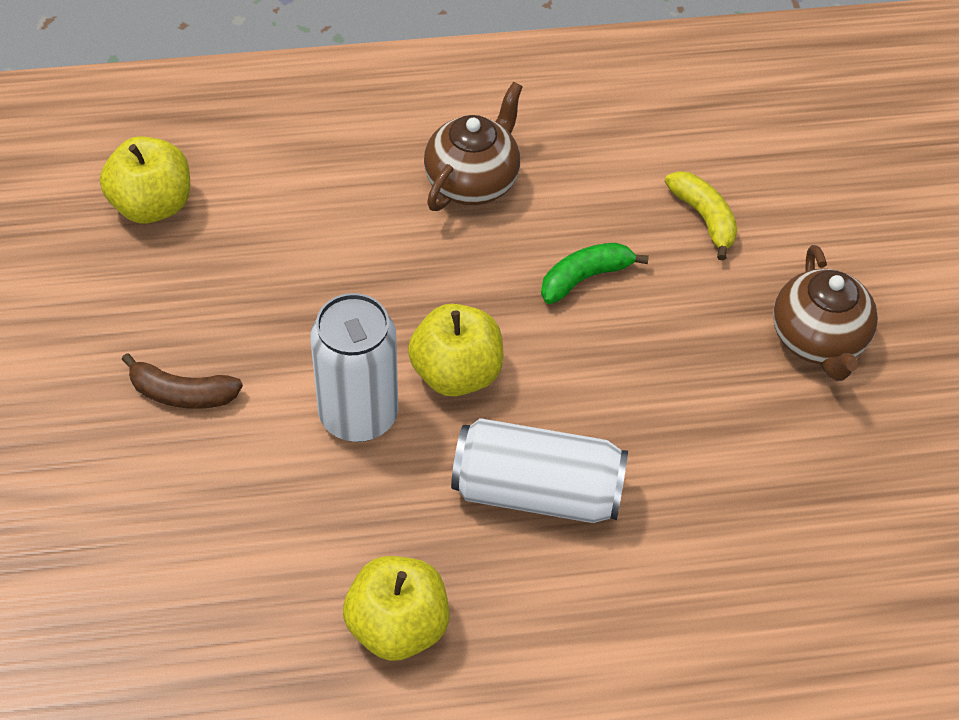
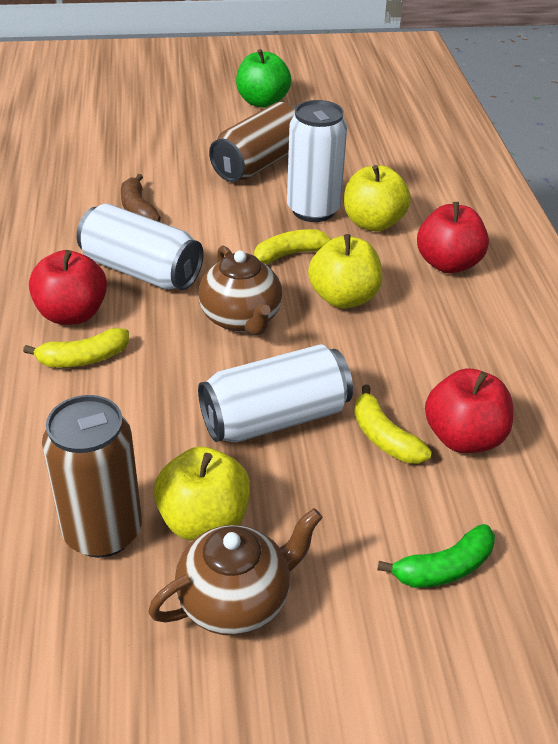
brown can: none = 0 -> [42,395,142,558] [209,102,296,182] = 2
green apple: none = 0 -> [236,49,292,108] = 1
red apple: none = 0 -> [29,250,107,325] [417,202,489,273] [425,368,513,453] = 3
white can: [310,293,398,442] [451,418,628,523] = 2 -> [77,203,204,290] [198,345,353,443] [287,100,347,222] = 3
yellow banana: [665,171,737,261] = 1 -> [23,328,129,367] [254,229,332,264] [354,384,432,463] = 3

